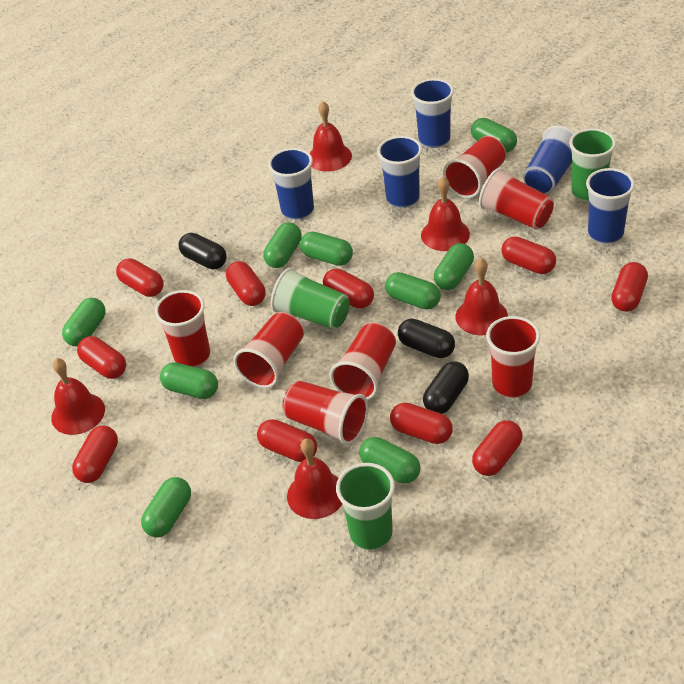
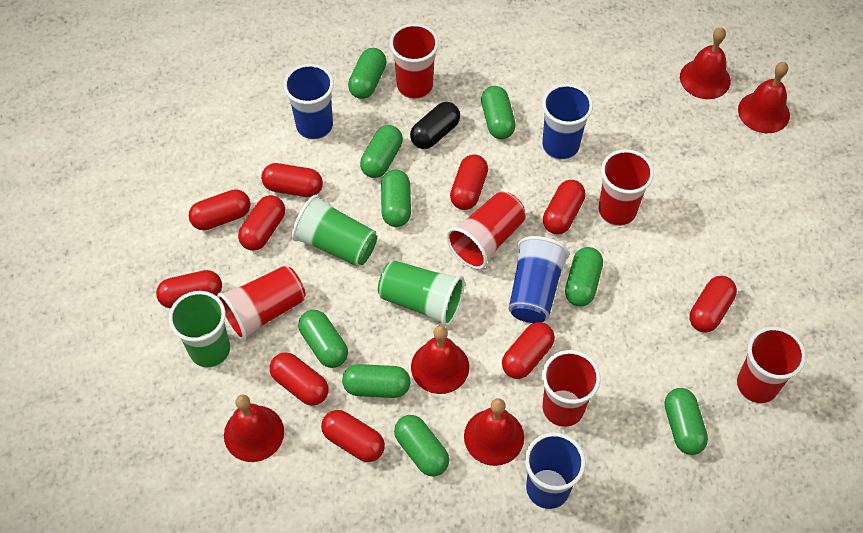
black capsule: [179,233,227,269] [398,319,455,358] [423,361,469,414] = 3 -> [410,102,460,149] = 1
blue cup: [268,148,314,220] [377,136,422,208] [411,78,454,148] [523,125,575,194] [586,168,635,244] = 5 -> [283,64,334,139] [509,236,569,323] [525,432,586,509] [542,84,593,160] = 4
red cup: [155,290,210,367] [233,312,304,388] [283,380,368,445] [330,323,396,400] [443,136,506,198] [479,168,554,229] [486,316,540,398] = 7 -> [217,265,305,341] [390,23,439,99] [446,191,526,270] [542,350,601,427] [598,149,654,226] [737,327,806,403] = 6

